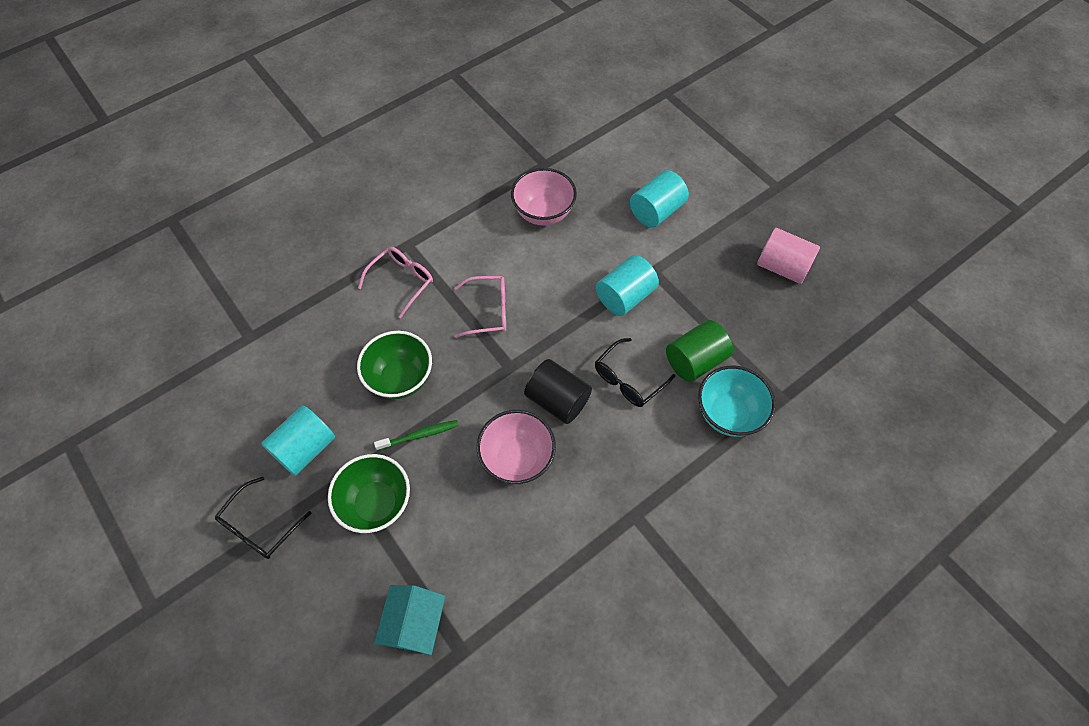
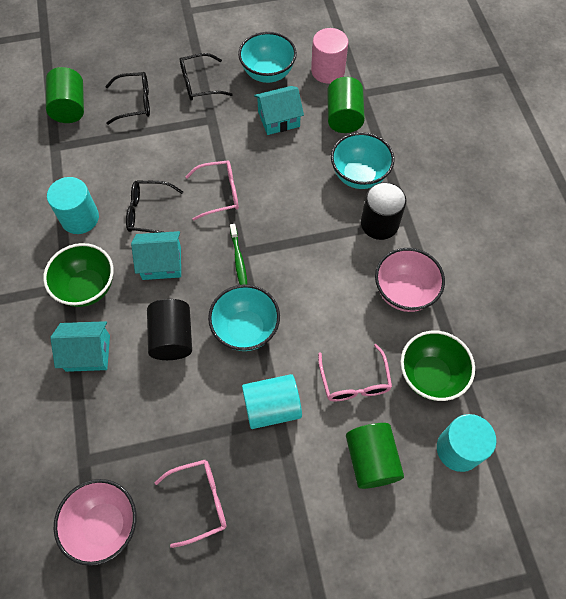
black cylinder: [524,359,592,424] = 1 -> [147,299,192,360] [361,182,406,240] = 2
black glasses: [215,477,312,559] [595,338,675,407] = 2 -> [105,72,150,125] [126,181,183,233] [180,53,233,101] = 3
green cylinder: [666,320,733,382] = 1 -> [46,67,84,123] [327,77,365,133] [346,423,404,489] = 3
pink glasses: [358,247,433,318] [454,276,506,338] = 2 -> [155,460,226,548] [185,160,239,221] [318,344,392,401] = 3
turquoise bowl: [698,365,776,437] = 1 -> [208,284,280,351] [238,32,297,83] [331,132,394,189] = 3
turquoise house: [374,585,445,655] = 1 -> [50,321,110,372] [131,231,181,280] [254,86,304,135] = 3

